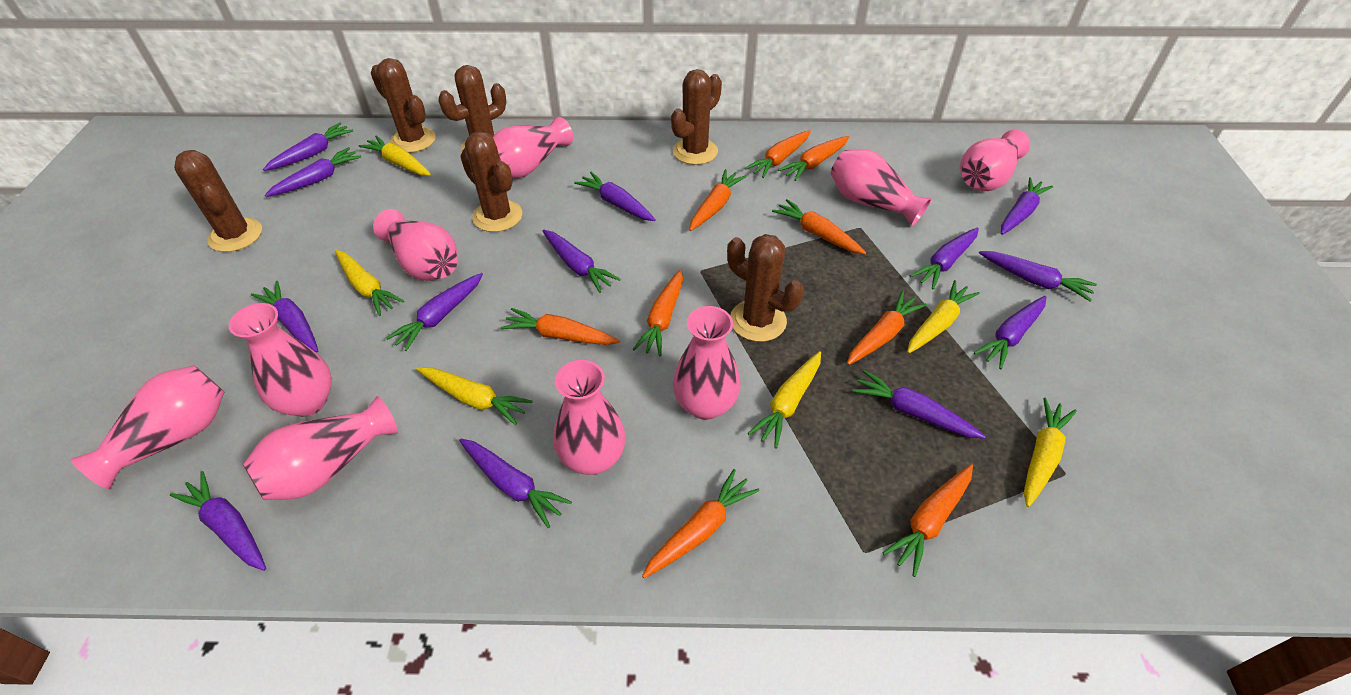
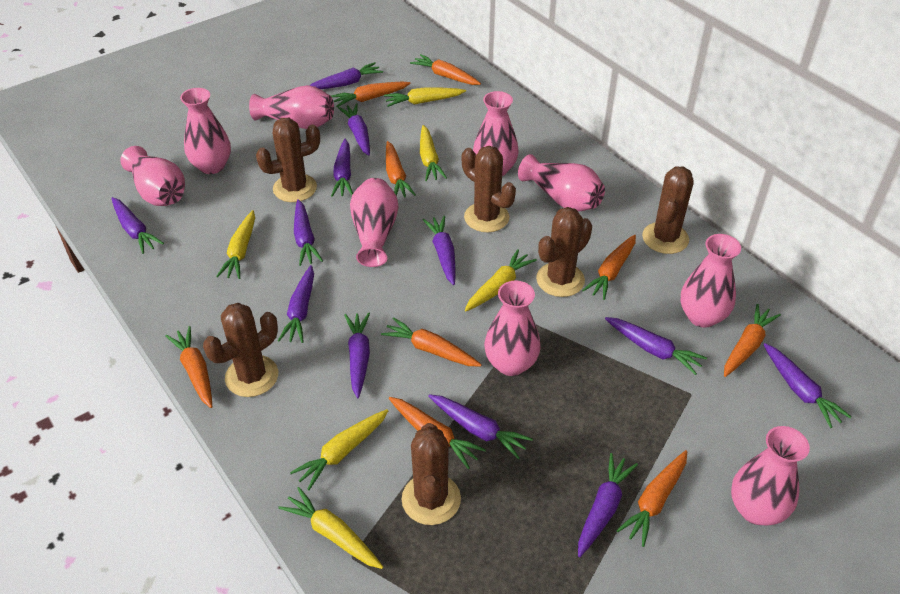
purple carrot: [170,471,266,571] [251,281,318,352] [263,123,353,171] [265,147,361,197] [386,273,483,351] [459,439,572,528] [542,230,621,293] [574,172,656,221] [852,370,986,439] [910,228,979,289] [974,296,1046,369] [979,251,1097,302] [1001,177,1053,235] = 13 -> [111,197,164,254] [278,265,314,343] [294,199,323,266] [309,62,383,89] [331,139,353,197] [338,103,370,156] [345,312,370,398] [423,216,456,285] [428,394,533,459] [578,453,638,557] [605,317,707,375] [763,343,851,428] = 12

